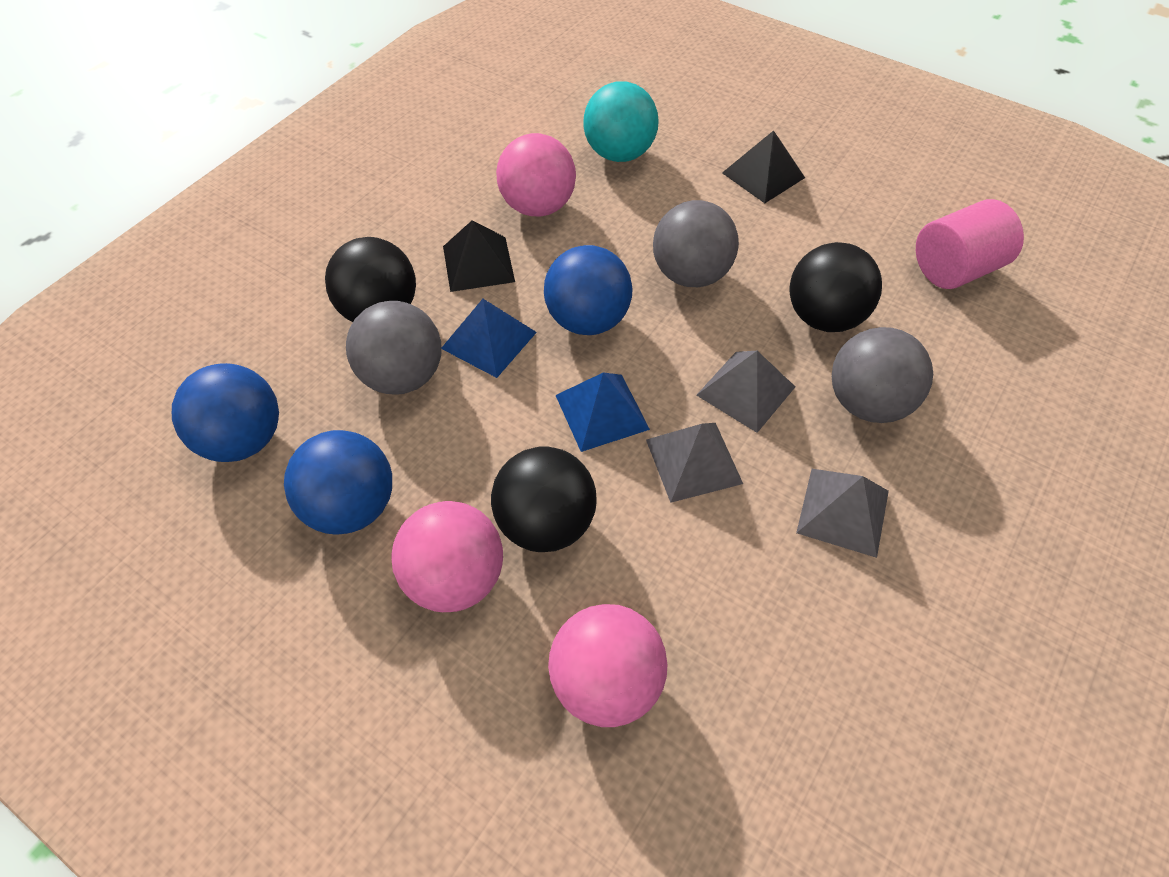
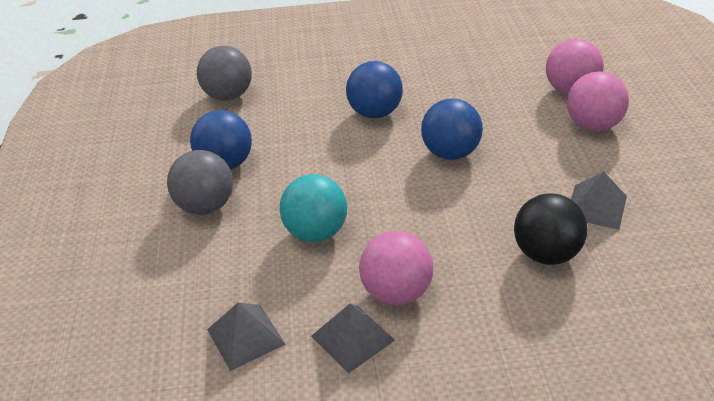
black ball: [325,237,416,322] [491,447,596,552] [789,242,882,332] = 3 -> [514,193,588,265] = 1
black pyramid: [443,220,515,292] [722,130,805,203] = 2 -> none = 0
blue pyramid: [442,299,537,378] [555,372,650,452] = 2 -> none = 0
grey ball: [346,301,442,395] [653,200,739,287] [832,327,933,423] = 3 -> [167,150,233,215] [197,46,252,101] = 2
pink cylinder: [916,199,1024,289] = 1 -> none = 0

